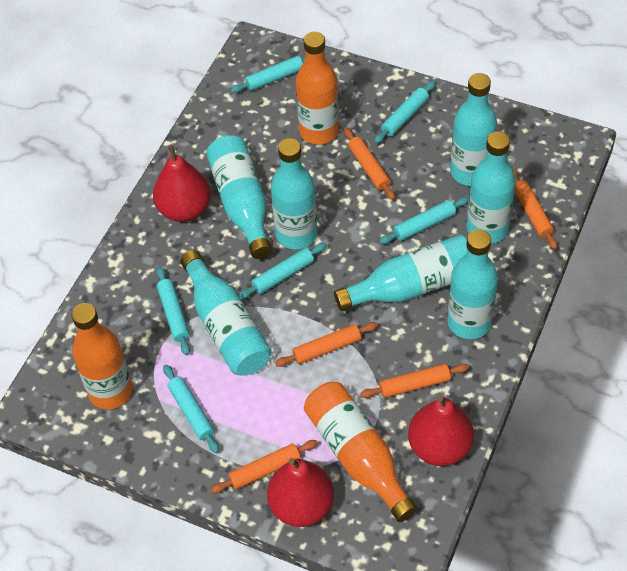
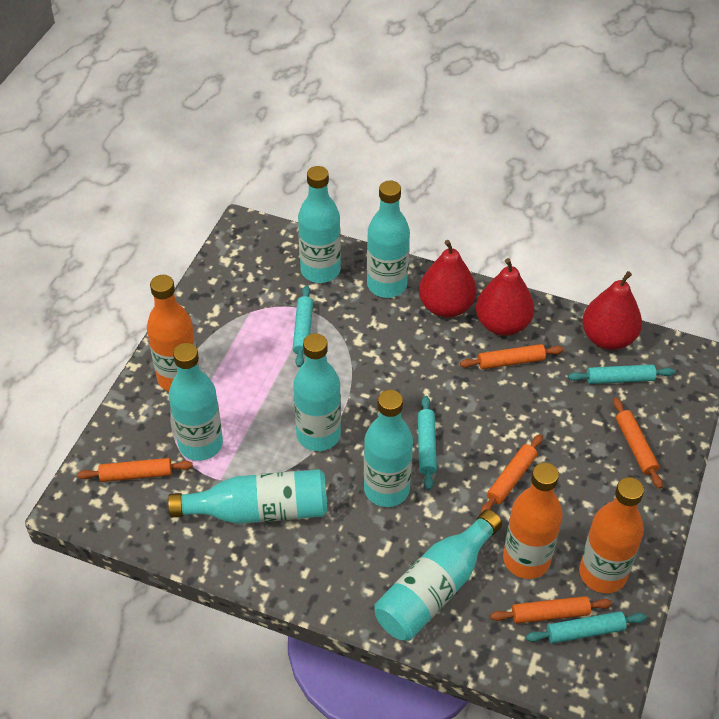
turquoise rolling pin: [157,267,190,355] [163,365,219,453] [231,56,305,93] [238,243,327,300] [374,81,436,144] [379,197,469,244] = 6 -> [293,285,313,367] [418,396,437,490] [526,611,647,643] [568,364,675,384] = 4

